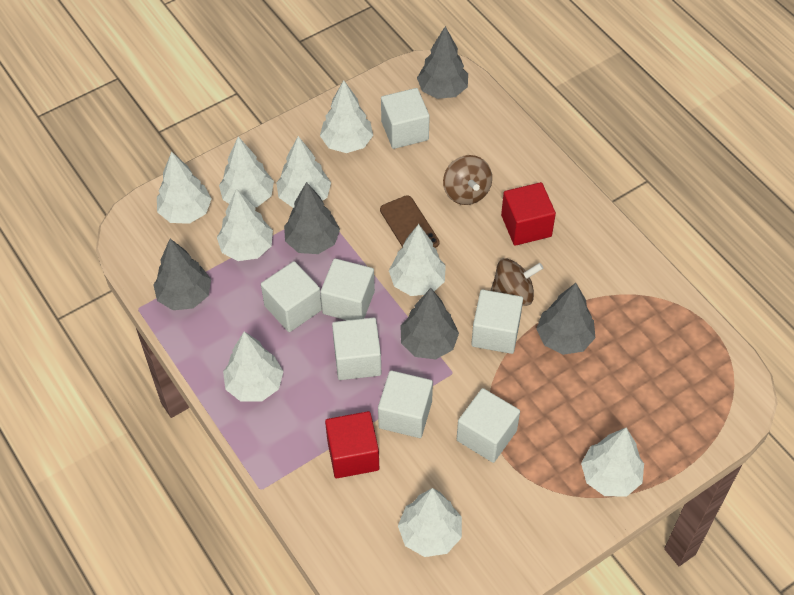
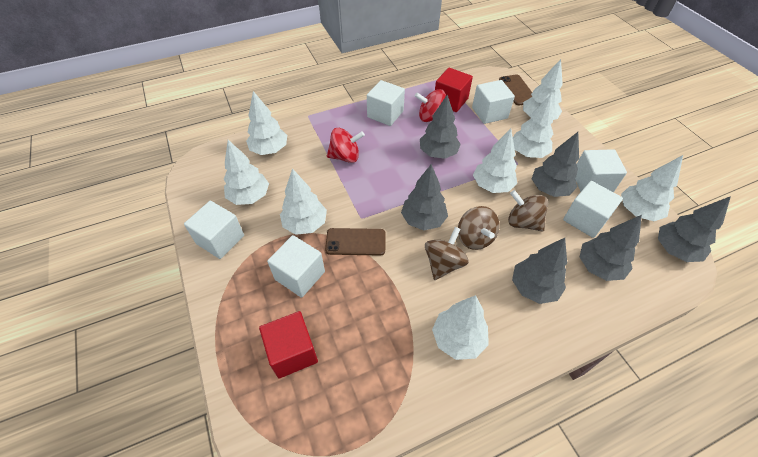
brown phone: [380,195,440,248] = 1 -> [325,228,386,256] [499,74,532,105] = 2
brown spinning top: [443,155,492,205] [490,258,543,306] = 2 -> [425,227,469,280] [458,206,499,250] [508,190,548,232] = 3
grey tree: [154,239,211,310] [284,182,340,254] [401,288,459,360] [417,26,468,99] [536,283,595,355] = 5 -> [401,164,448,230] [420,95,461,159] [512,238,567,304] [532,132,579,197] [580,215,642,281] [658,196,731,262] = 6
red spinning top: none = 0 -> [327,128,365,163] [415,89,446,122] = 2
white cube: [261,261,322,332] [320,258,375,320] [332,318,381,380] [378,370,433,438] [381,88,430,149] [457,388,520,463] [471,290,523,354] = 7 -> [184,201,244,259] [267,235,325,298] [367,80,405,126] [472,80,515,124] [563,181,623,238] [575,149,627,192] = 6
white tree: [157,151,212,224] [217,188,273,261] [219,137,274,207] [223,331,284,402] [276,136,331,208] [320,80,373,153] [389,224,446,296] [398,488,462,557] [581,428,644,496] = 9 -> [224,140,269,205] [246,91,287,155] [280,168,327,235] [432,295,489,360] [473,128,517,193] [513,95,553,158] [523,59,563,120] [621,155,683,221] = 8

